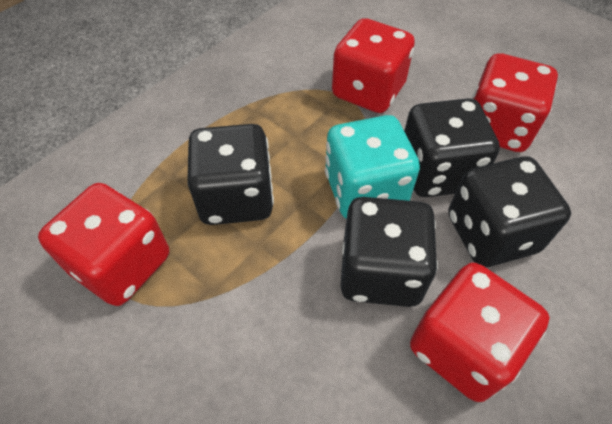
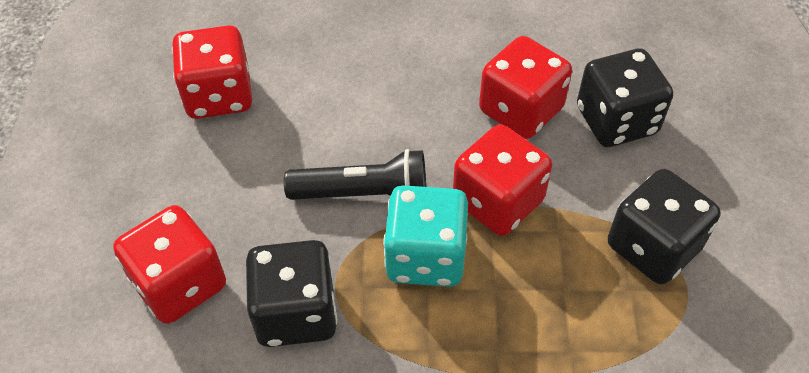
black dice: [187,124,274,225] [340,197,438,307] [404,98,500,197] [448,156,571,267] = 4 -> [246,240,337,347] [577,48,673,147] [608,169,720,284] = 3
black flashlight: none = 0 -> [284,149,426,200] = 1

